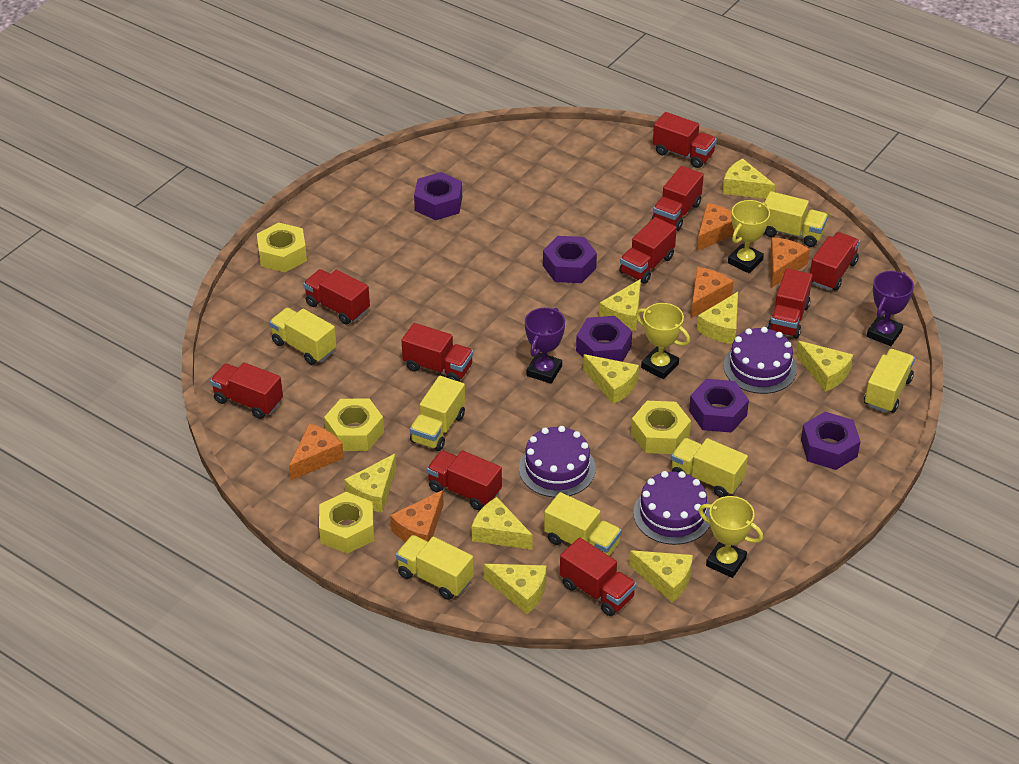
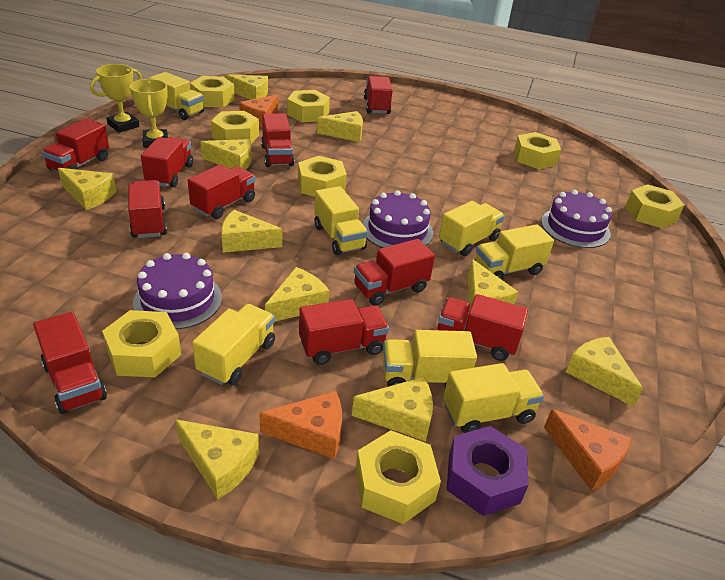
orange cheese: [289,424,344,480] [390,490,444,542] [691,267,734,318] [697,203,734,251] [770,237,810,288] = 5 -> [239,94,278,127] [259,391,342,459] [544,409,632,491] = 3
purple nut: [414,172,462,220] [543,236,597,283] [576,316,632,362] [689,379,749,433] [801,412,861,470] = 5 -> [447,426,529,516] = 1
purple trophy: [525,308,565,384] [867,271,914,346] = 2 -> none = 0
yellow cheese: [344,454,396,513] [472,497,533,550] [483,564,547,614] [583,354,639,404] [599,279,641,331] [629,550,693,603] [697,292,738,344] [723,158,775,199] [796,341,853,392] = 9 -> [58,168,116,210] [176,420,259,499] [200,139,252,170] [221,210,282,253] [226,74,268,100] [265,267,329,321] [317,111,363,142] [352,377,433,441] [468,259,518,312] [566,337,643,407] = 10
yellow nut: [257,222,307,272] [319,492,374,554] [324,399,384,451] [631,401,691,454] = 4 -> [102,310,181,377] [190,76,235,107] [211,111,259,144] [287,90,330,122] [298,156,347,197] [356,430,441,524] [514,132,561,169] [625,184,684,228] = 8
yellow trophy: [636,303,690,379] [698,496,763,578] [728,200,770,273] = 3 -> [90,64,142,133] [130,79,168,148] = 2

